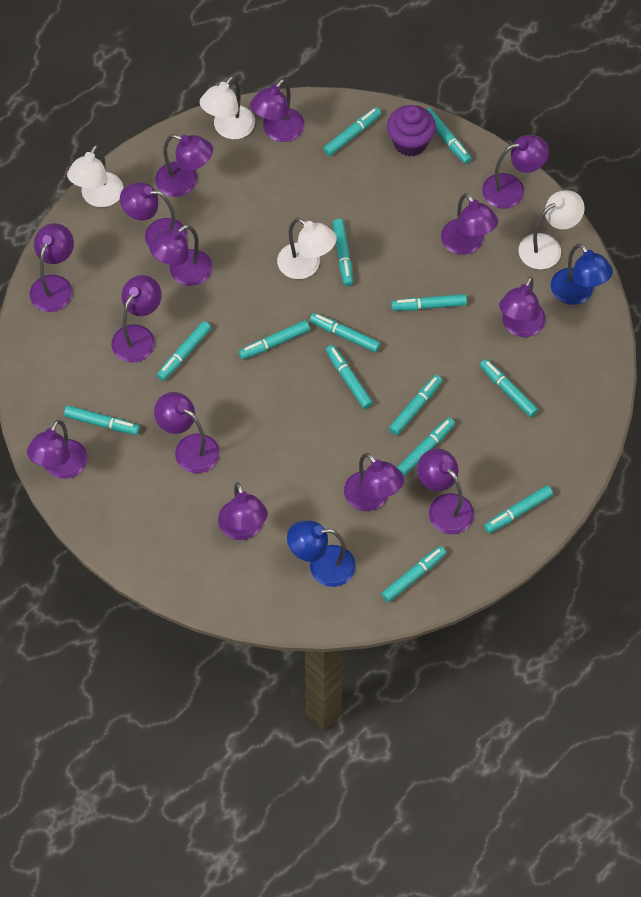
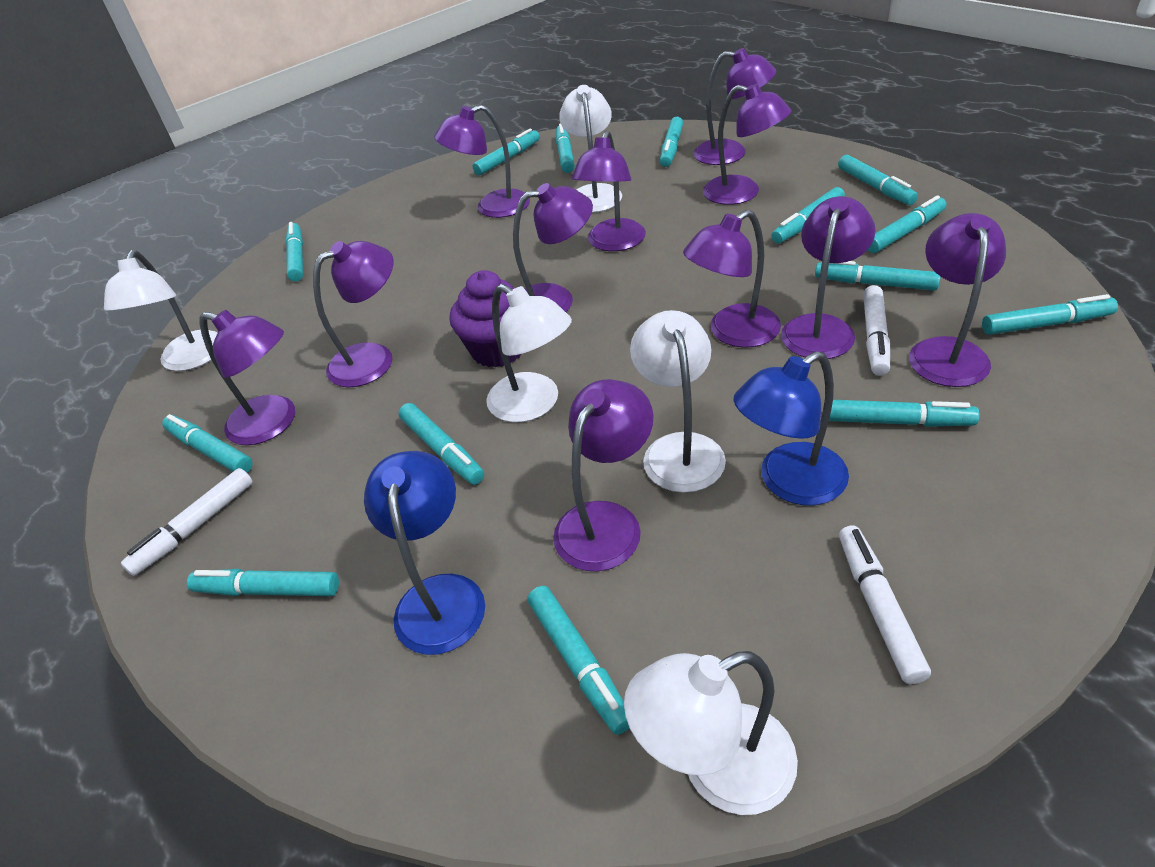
purple lamp: [27,420,88,479] [30,223,74,312] [111,275,162,363] [120,182,187,247] [149,225,213,286] [154,392,220,473] [155,134,213,197] [218,482,268,540] [250,79,305,142] [344,453,404,511] [417,448,474,534] [441,193,498,255] [482,135,549,209] [499,277,546,337] = 14 -> [200,310,295,445] [313,241,393,387] [434,105,530,218] [513,183,593,312] [553,379,653,571] [572,130,646,251] [683,210,781,348] [693,48,776,165] [703,84,792,205] [781,196,876,359] [909,213,1006,387] = 11
white lamp: [67,145,124,207] [200,76,255,139] [277,218,337,279] [518,190,585,270] = 4 -> [104,250,218,371] [486,284,572,422] [559,85,622,213] [624,651,798,815] [630,310,726,493] = 5
white marker: none = 0 -> [121,468,253,576] [839,525,931,684] [863,285,890,376] = 3

